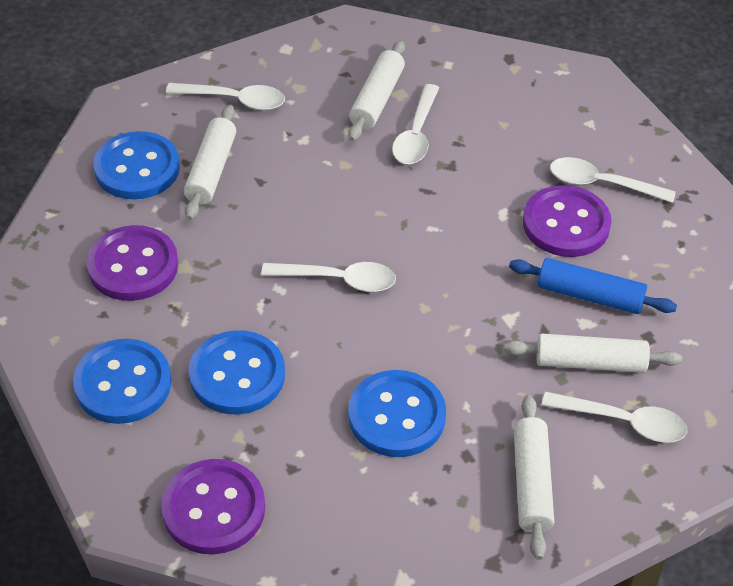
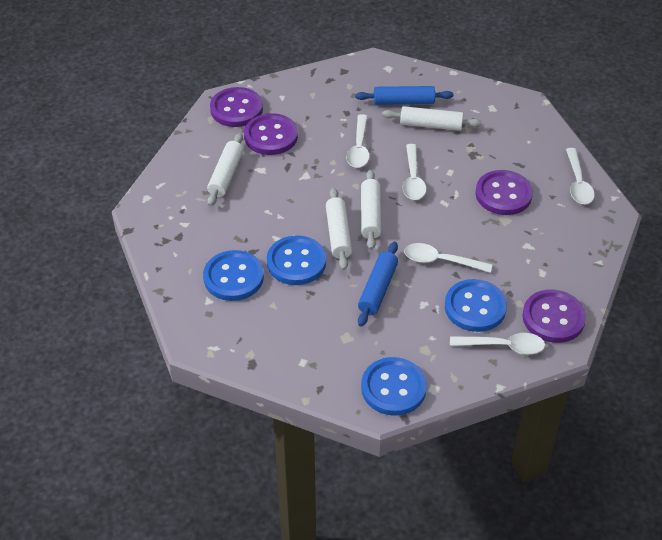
blue rolling pin: [509,258,677,314] = 1 -> [355,86,453,105] [358,242,398,327] = 2
purple button: [86,225,178,301] [161,459,265,554] [523,185,611,257] = 3 -> [210,87,263,127] [244,113,298,155] [475,170,533,215] [522,289,586,343] = 4

